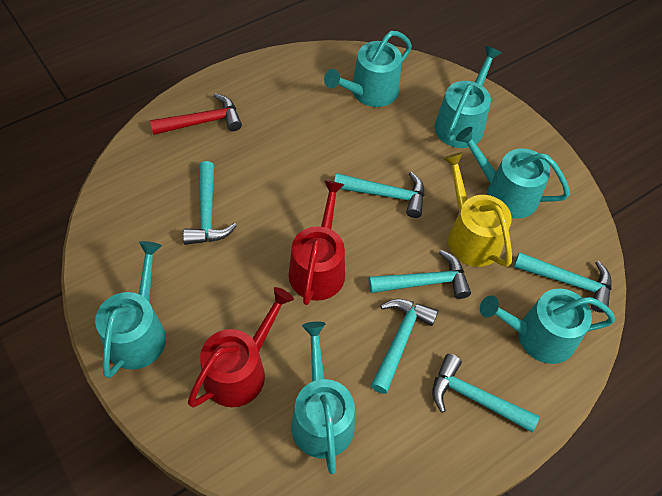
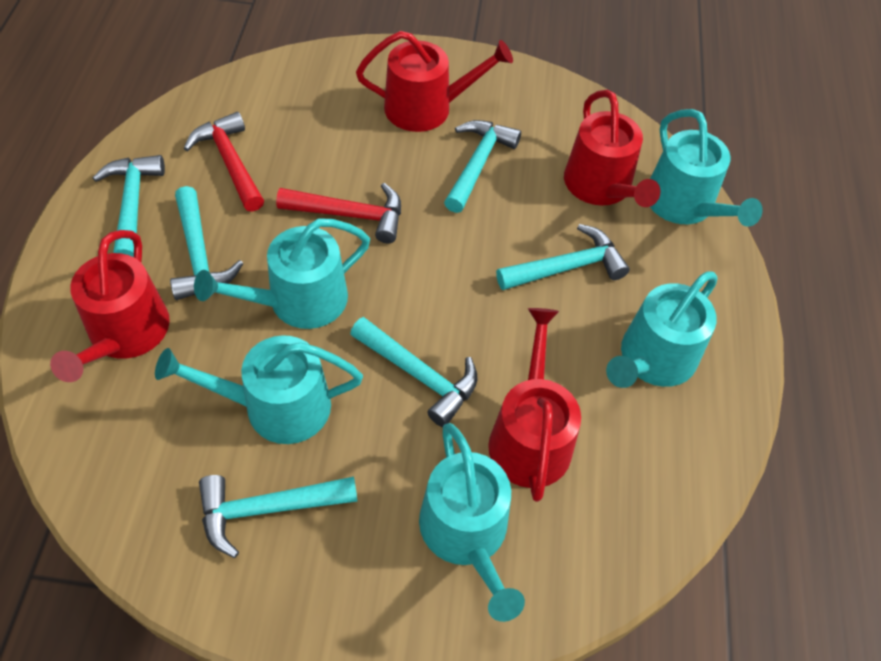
red hammer: [150,93,242,135] = 1 -> [183,112,264,212] [276,183,401,243] = 2
red watering can: [188,287,294,407] [289,180,345,305] = 2 -> [50,230,170,382] [356,31,513,132] [488,308,581,502] [564,90,660,207] = 4
turquoise watering can: [95,241,166,378] [291,321,355,474] [324,31,412,107] [434,46,502,148] [456,127,570,219] [480,289,615,364] = 6 -> [155,335,363,444] [194,219,370,329] [419,423,525,622] [606,272,718,388] [650,109,763,227] = 5
yellow watering can: [443,152,512,267] = 1 -> none = 0

